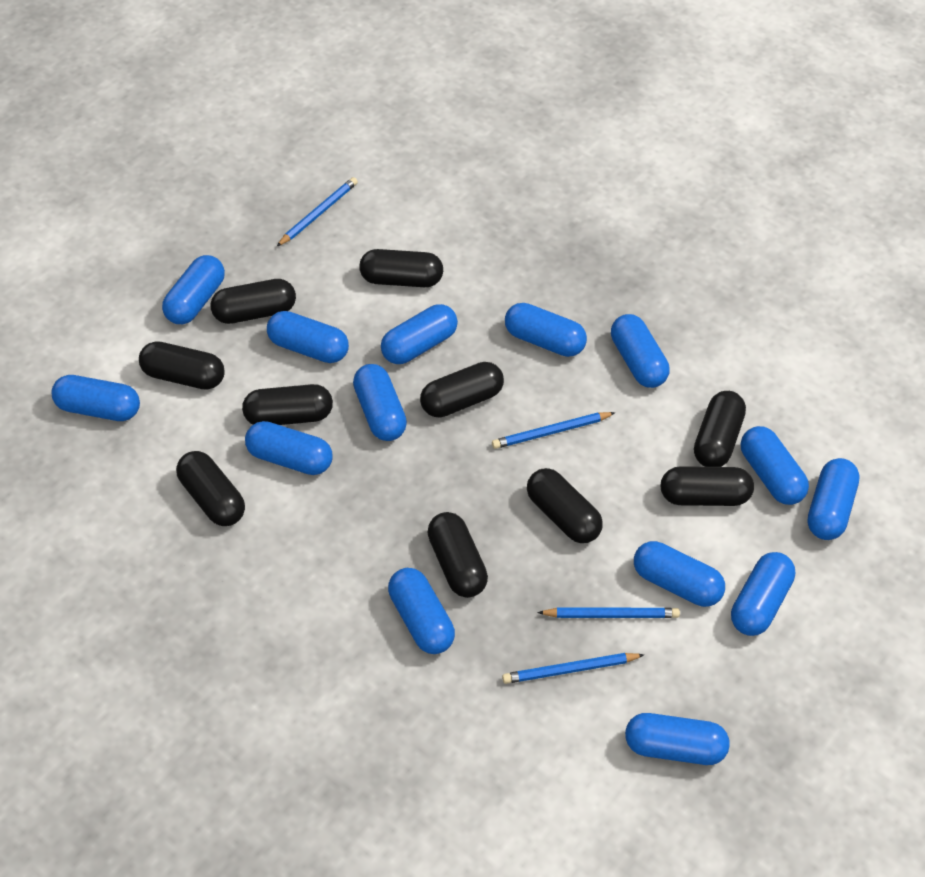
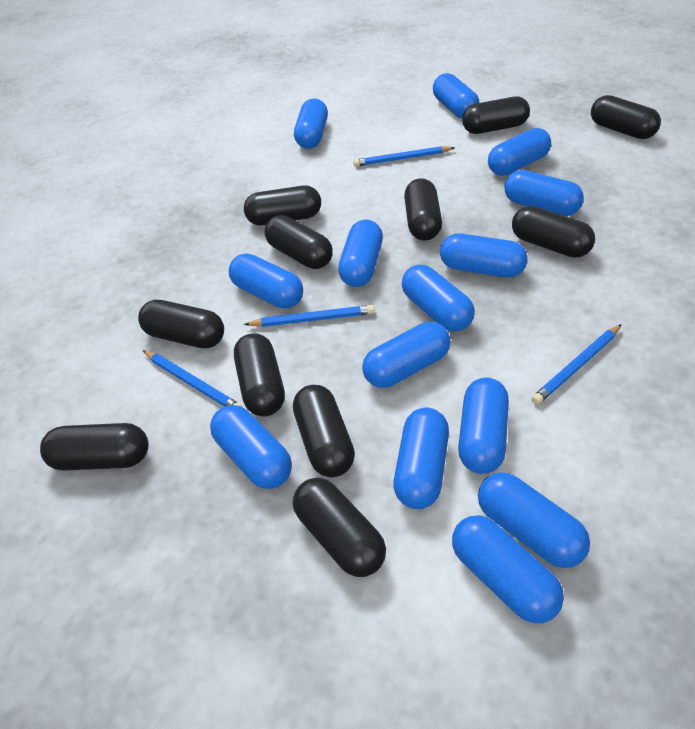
black capsule: [139,341,225,390] [176,451,245,526] [211,279,296,324] [242,384,333,425] [359,249,443,287] [420,362,504,418] [427,512,488,598] [527,468,603,543] [660,466,754,506] [694,391,746,467] = 10 -> [40,423,149,471] [138,300,224,348] [234,333,285,417] [244,185,321,225] [265,215,333,269] [293,385,355,477] [293,478,386,577] [404,178,442,241] [462,97,530,134] [512,206,595,258] [591,95,661,139] = 11

